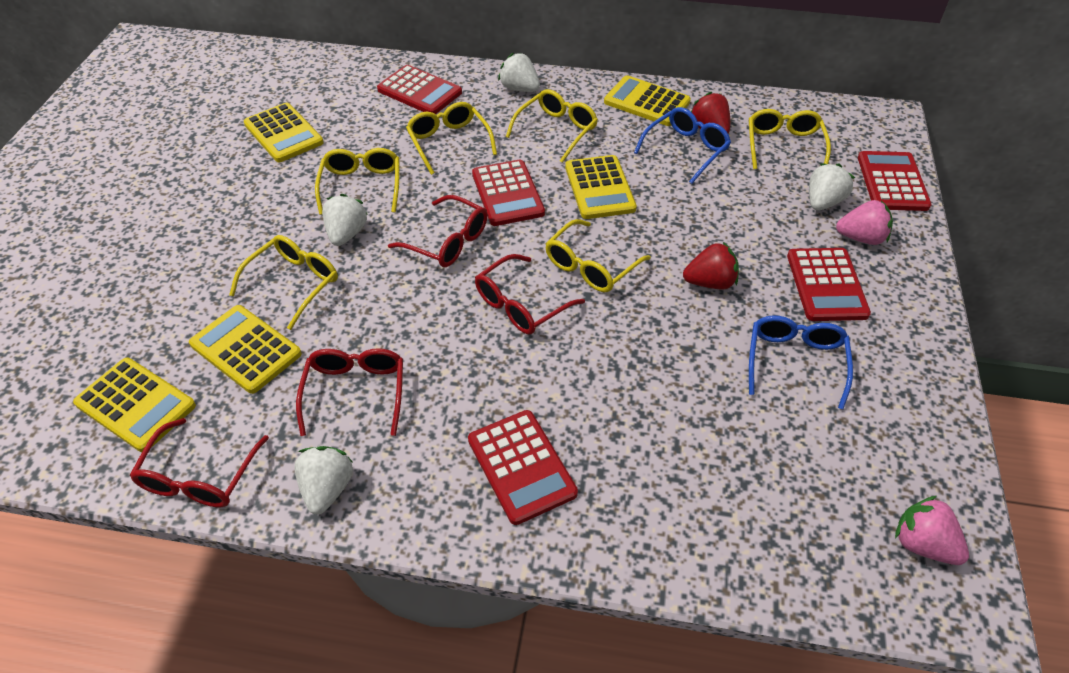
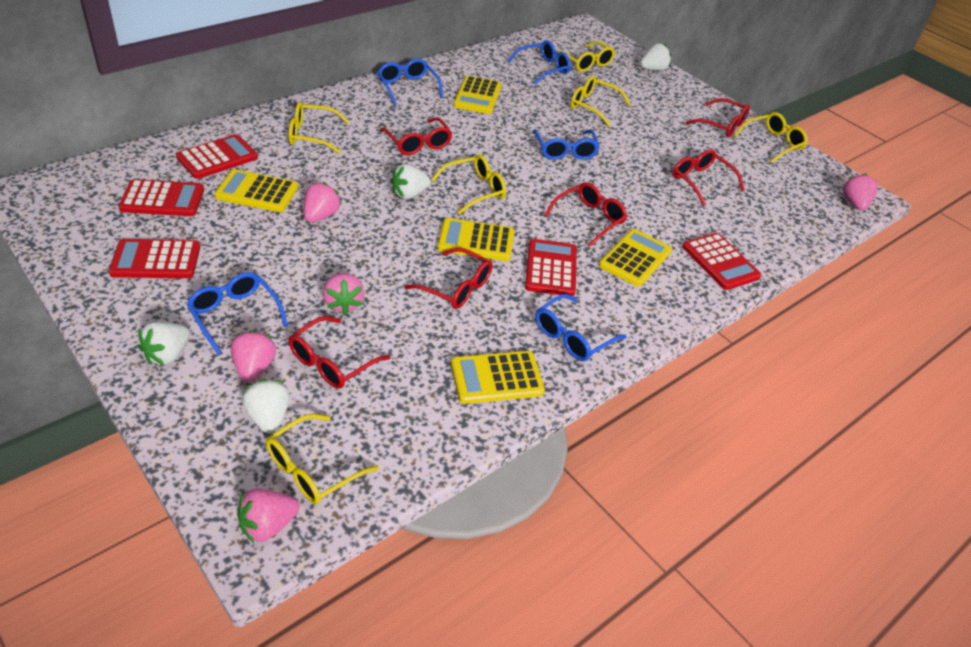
blue glasses: [634,107,731,184] [749,315,853,409] = 2 -> [186,272,288,355] [377,59,443,105] [508,40,571,85] [533,129,599,160] [535,294,626,361] = 5
pink strawberry: [836,200,893,245] [895,496,969,565] = 2 -> [231,330,276,382] [237,488,300,543] [304,182,342,222] [323,273,364,315] [843,173,878,211] = 5
red glasses: [129,418,269,507] [296,348,403,436] [388,195,488,267] [475,254,585,334] = 4 -> [289,316,390,389] [380,117,452,155] [404,248,493,309] [544,182,627,248] [672,149,745,206] [686,98,750,138] = 6
red strawberry: [683,242,739,289] [691,92,730,133] = 2 -> none = 0

